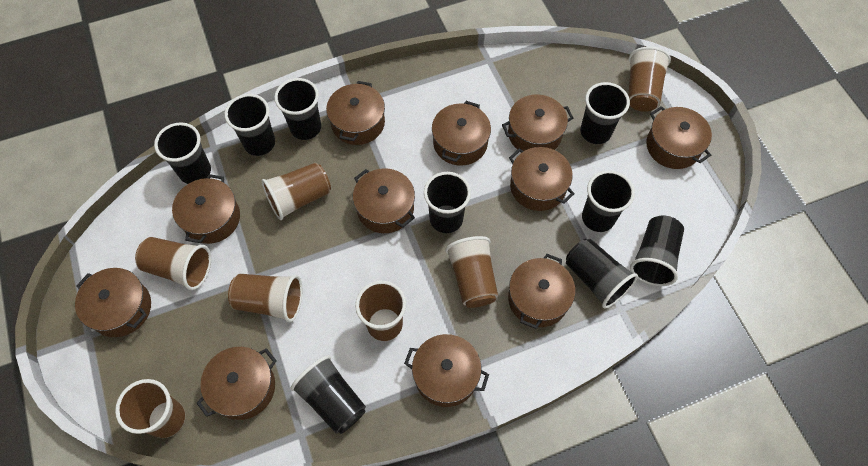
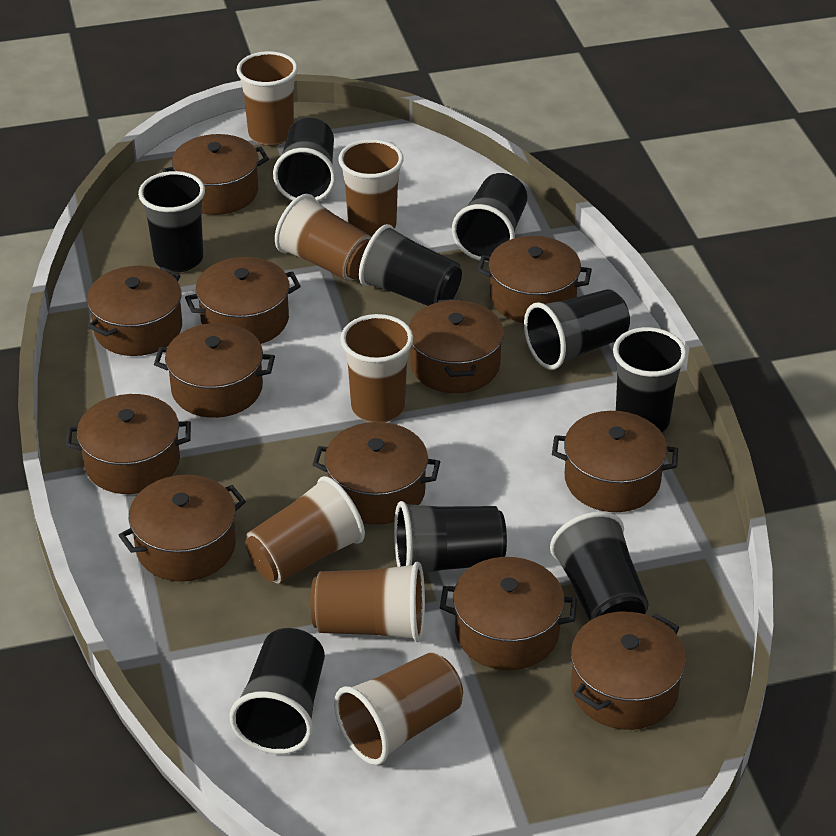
brown pot: [75,268,151,337] [172,174,240,244] [197,347,276,420] [326,81,385,145] [353,168,415,233] [404,334,489,407] [432,101,491,166] [502,95,573,151] [508,254,575,329] [509,147,575,211] [646,106,712,169] = 11 -> [66,394,191,494] [87,266,182,356] [119,475,246,582] [154,323,275,418] [162,134,269,215] [185,257,301,344] [312,422,440,525] [409,299,504,393] [440,557,577,670] [477,236,592,323] [552,411,678,512] [571,612,686,730] = 12

